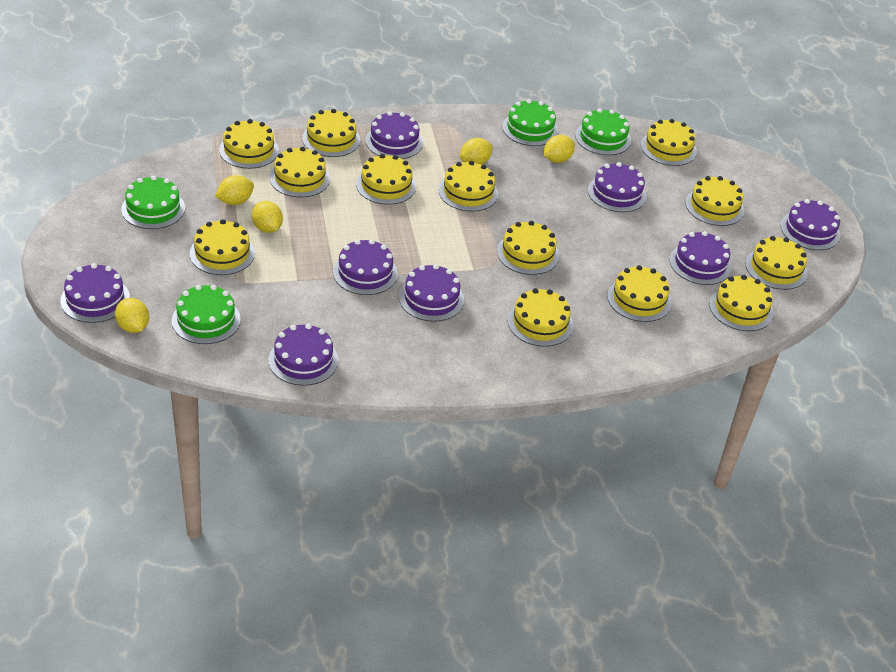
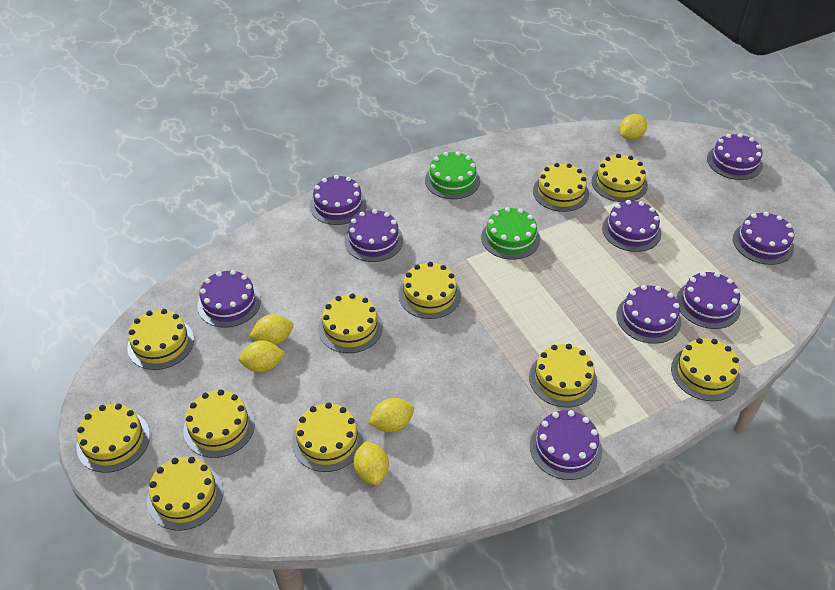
green cake: [121,176,185,229] [172,285,241,344] [502,99,558,146] [575,108,631,155] = 4 -> [425,151,480,199] [481,207,540,260] = 2
purple cake: [60,263,130,323] [269,324,338,386] [333,239,398,295] [365,111,423,159] [399,264,464,322] [588,162,647,212] [670,231,732,285] [781,199,840,250] = 8 -> [197,270,261,328] [310,175,367,225] [344,209,403,262] [530,410,602,480] [602,200,661,252] [616,285,681,344] [676,272,741,329] [707,133,763,180] [733,212,794,265] = 9
yellow cake: [190,219,255,275] [219,119,279,169] [270,147,330,197] [302,109,360,157] [356,154,416,205] [439,161,498,211] [497,221,559,275] [508,288,573,347] [607,265,671,322] [641,119,697,166] [685,176,744,226] [709,275,773,331] [746,236,807,290] = 13 -> [77,403,150,473] [127,309,194,370] [147,457,223,531] [183,390,255,458] [292,402,364,472] [318,293,383,353] [399,262,461,319] [529,344,597,407] [533,163,589,212] [592,154,648,202] [671,338,740,401] = 11

